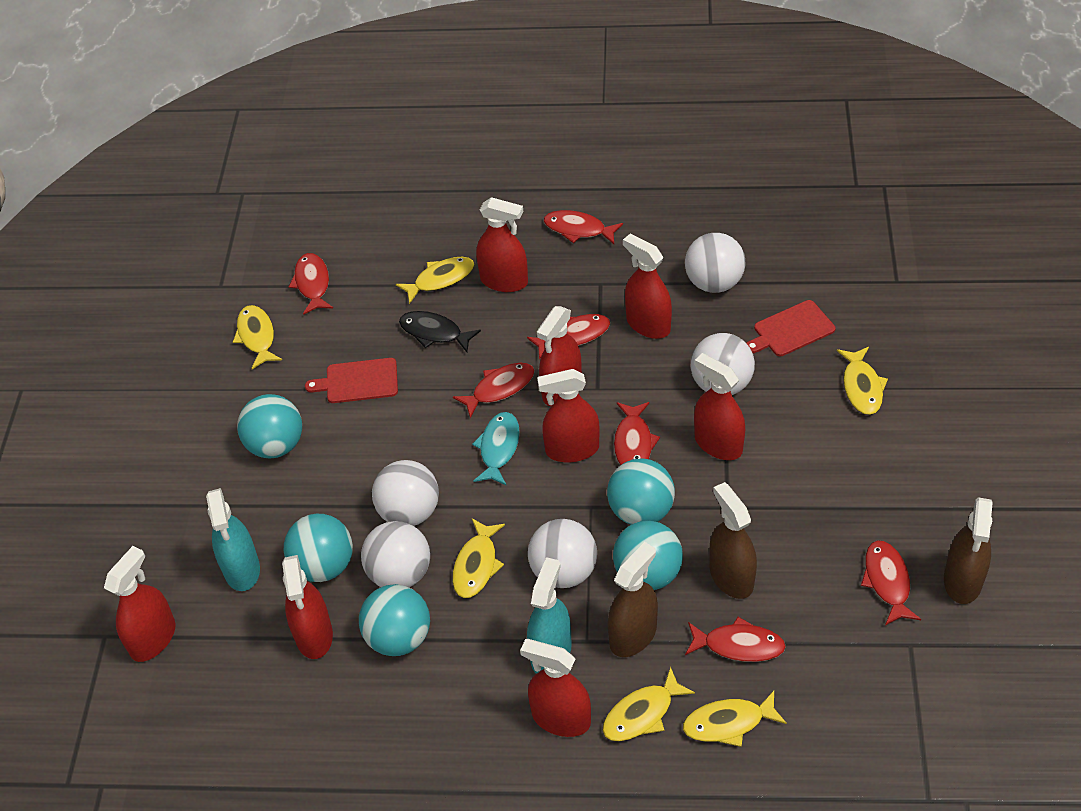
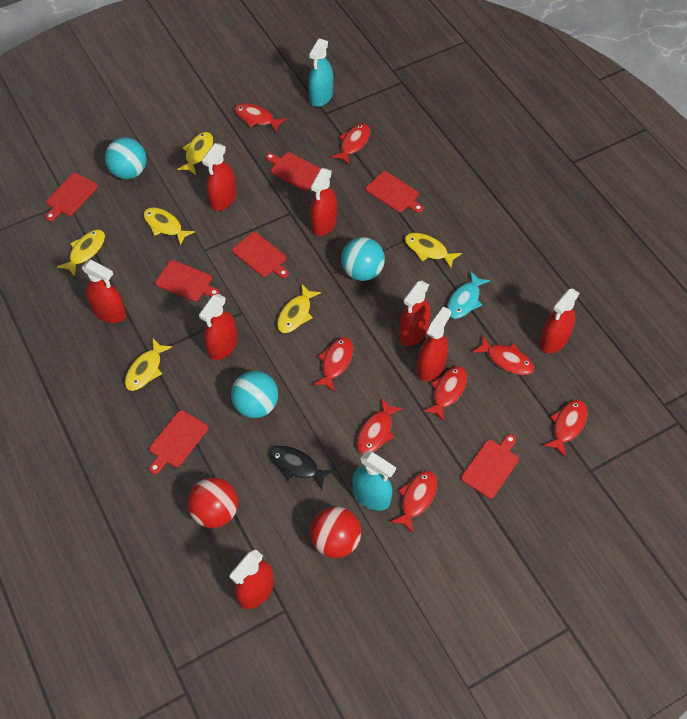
brown spray bottle: [608,542,658,657] [709,482,757,599] [944,498,993,604] = 3 -> none = 0
red ball: none = 0 -> [188,477,238,528] [310,506,361,558] = 2
red cutting board: [305,358,398,403] [746,300,835,356] = 2 -> [46,173,98,221] [149,410,208,474] [155,260,220,301] [232,232,289,278] [266,152,321,191] [366,171,423,213] [461,434,519,498] = 7
red fish: [288,253,333,315] [453,363,535,418] [527,314,610,360] [544,210,623,244] [614,402,660,465] [685,617,786,662] [861,540,921,625] = 7 -> [234,103,286,133] [313,337,353,392] [331,123,370,165] [357,398,403,454] [390,471,437,533] [423,366,467,422] [472,335,534,375] [543,400,587,457] = 8
turquoise ball: [237,394,302,458] [284,514,353,582] [359,584,430,656] [607,458,675,525] [613,521,683,590] = 5 -> [105,138,147,179] [231,371,278,418] [341,237,385,281] = 3
white ball: [361,521,430,587] [372,460,439,526] [528,519,597,588] [685,233,745,293] [691,333,755,395] = 5 -> none = 0

